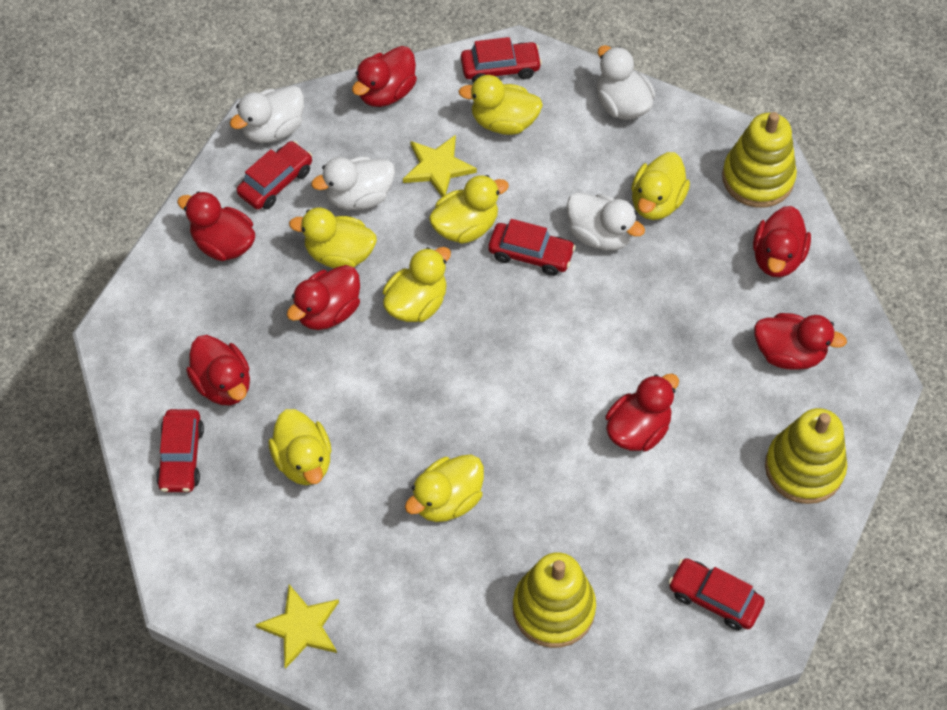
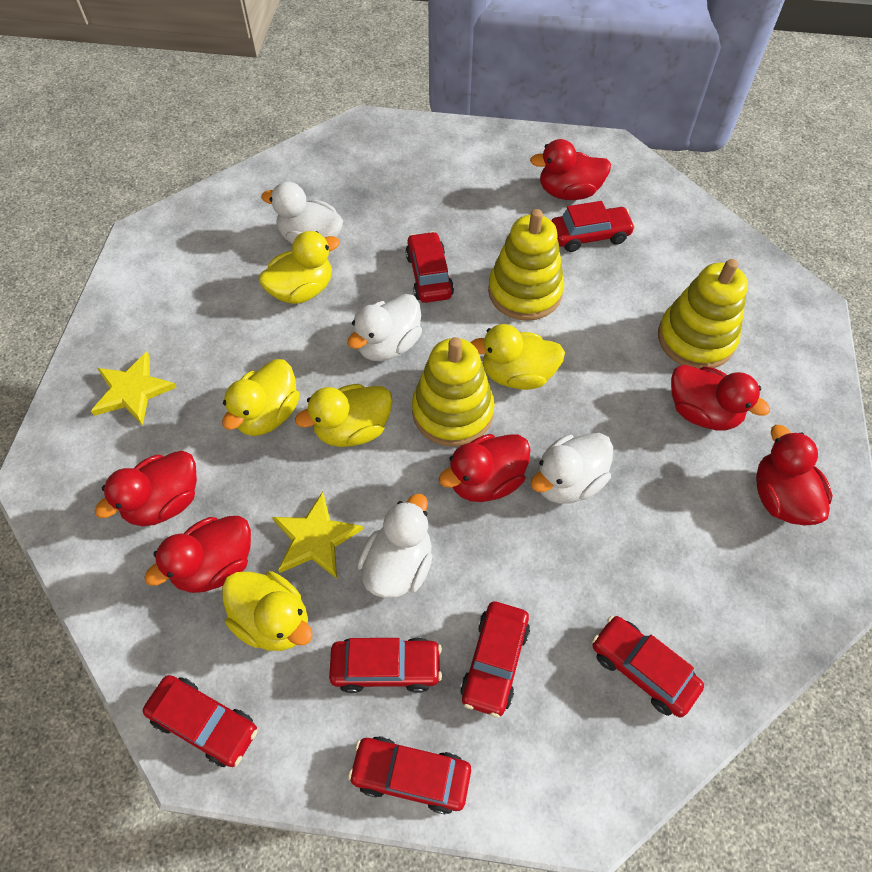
red car: [156,409,204,492] [237,141,312,209] [461,37,542,83] [488,219,576,276] [668,558,765,631] = 5 -> [143,675,258,767] [329,638,442,693] [348,736,471,814] [406,231,454,303] [460,601,530,718] [552,201,635,252] [592,615,704,717] = 7
red duck: [177,191,255,261] [186,335,250,405] [287,265,360,330] [352,46,417,107] [605,374,679,451] [753,206,811,277] [754,313,847,370] = 7 -> [95,451,197,526] [144,516,251,593] [439,434,531,502] [530,139,611,200] [671,365,770,430] [756,425,833,526] = 6
yellow duck: [268,409,332,485] [289,208,377,268] [383,247,451,322] [405,455,484,522] [429,175,509,244] [459,75,543,135] [631,152,690,220] = 7 -> [222,359,299,436] [222,571,313,651] [258,231,340,304] [295,384,393,447] [470,324,565,390] = 5

